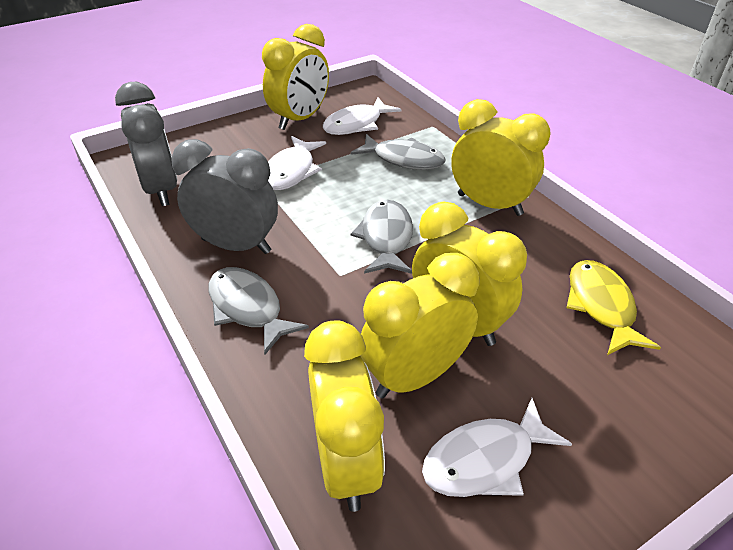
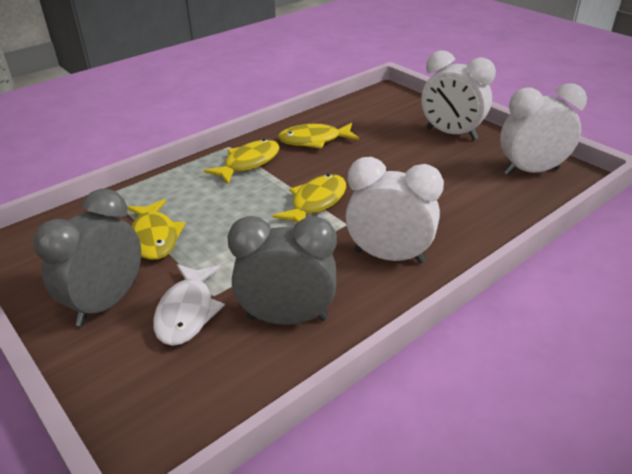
grey fish: [208,267,309,355] [351,134,446,170] [351,200,413,274] = 3 -> none = 0
white clock: none = 0 -> [345,157,444,263] [422,50,496,140] [500,83,587,175] = 3
white fish: [268,136,326,190] [323,97,401,135] [422,398,572,497] = 3 -> [153,264,225,346] = 1
yellow clock: [262,24,329,130] [304,320,385,512] [361,253,480,398] [412,202,527,346] [451,99,551,216] = 5 -> none = 0
yellow fish: [567,260,661,355] = 1 -> [127,199,185,260] [203,139,280,184] [272,174,346,223] [278,123,359,149] = 4

